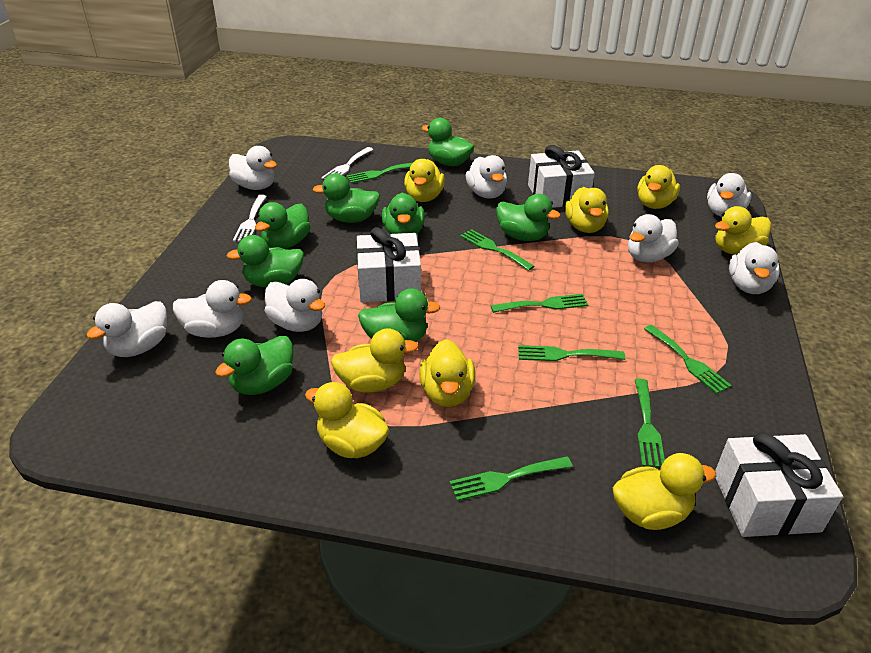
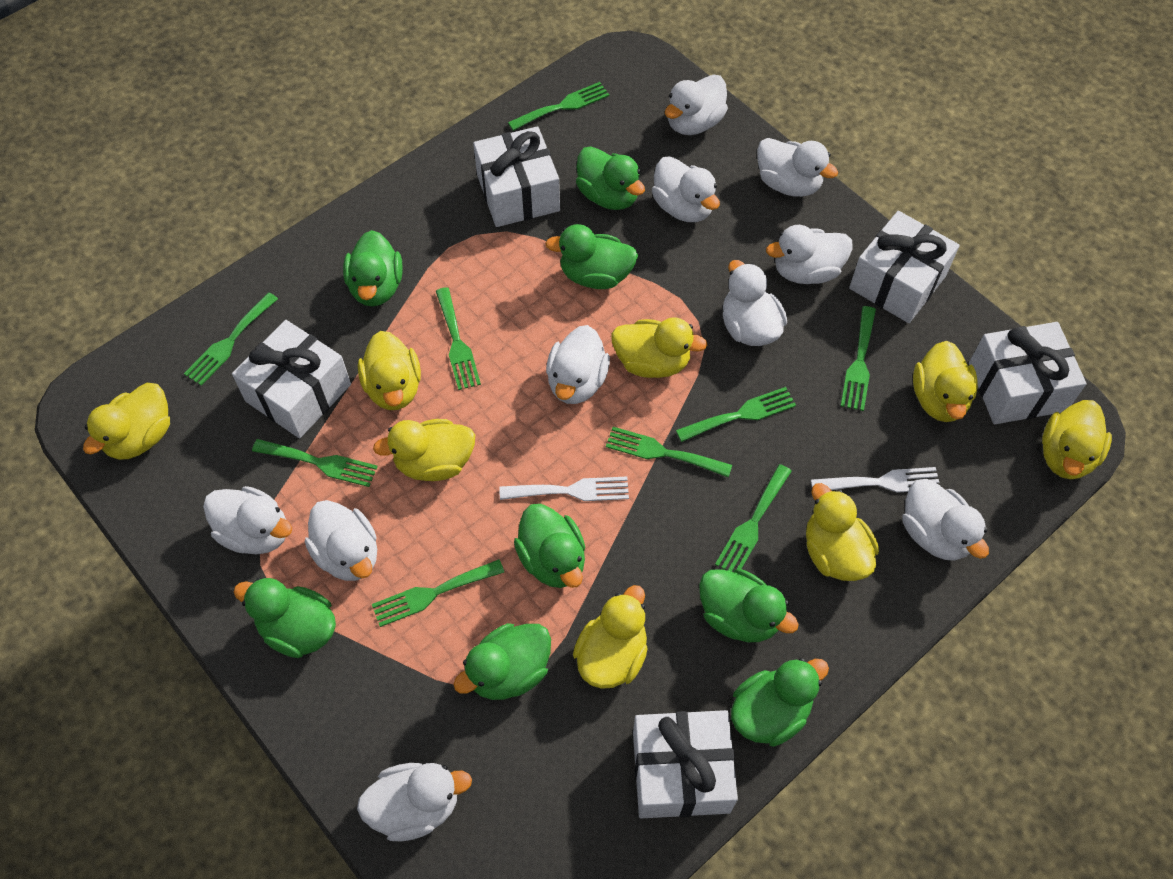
green fork: [346,163,412,183] [450,456,573,501] [460,229,535,271] [491,294,588,313] [518,345,625,361] [635,379,665,468] [644,325,732,394] = 7 -> [184,292,278,386] [252,439,378,487] [372,559,504,627] [436,287,481,390] [508,82,609,131] [606,427,732,477] [676,387,796,442] [715,464,792,572] [841,306,876,411] = 9
white duck: [87,301,167,357] [173,280,252,338] [229,146,277,190] [265,279,325,332] [466,155,507,198] [628,214,679,262] [707,173,752,217] [729,242,780,294] = 8 -> [203,486,292,554] [305,500,377,581] [357,763,472,841] [546,325,610,404] [652,156,720,222] [665,74,728,135] [723,260,787,346] [757,138,838,197] [766,225,853,284] [902,479,989,561] = 10
white gift: [357,227,421,303] [528,145,595,208] [715,432,843,537] = 3 -> [232,320,351,438] [473,126,560,227] [633,710,738,819] [849,211,960,323] [969,322,1087,424] = 5

